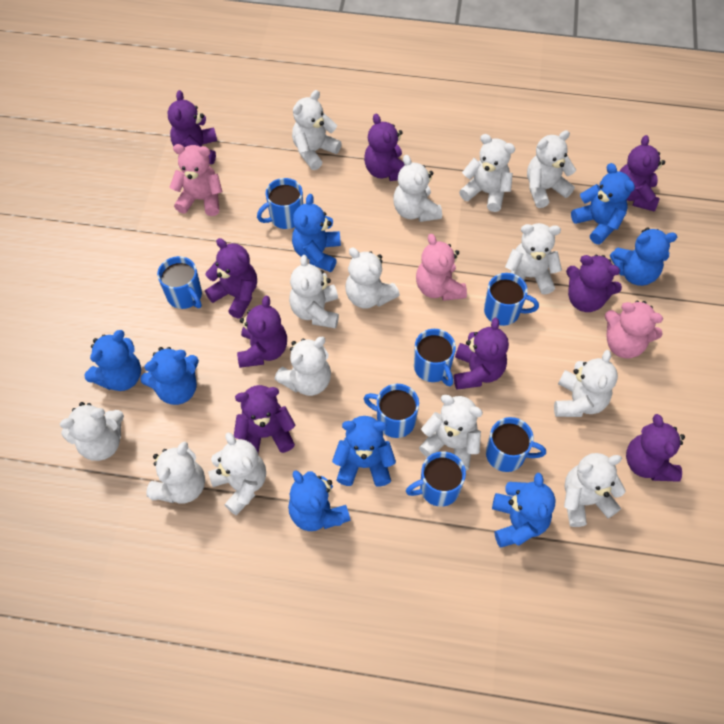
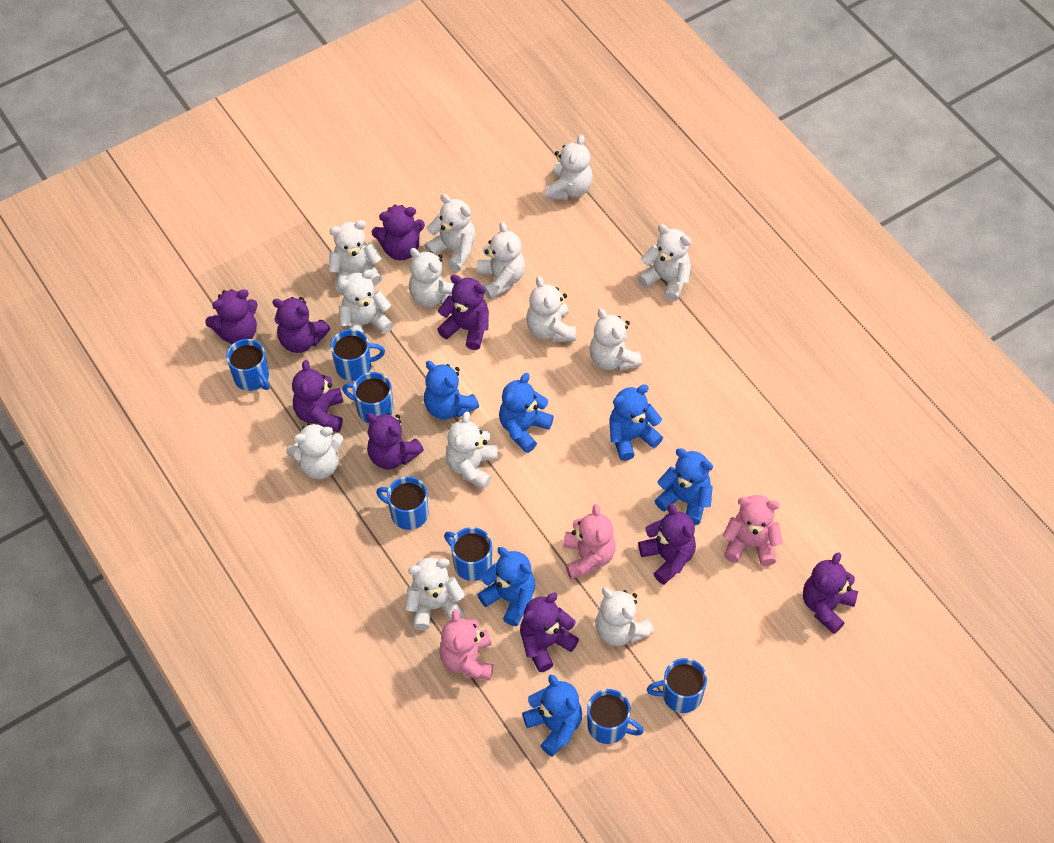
blue teddy bear: [84,330,141,391] [140,347,199,405] [288,470,351,531] [292,194,341,272] [332,416,396,487] [492,473,555,548] [571,163,635,245] [610,227,677,286] = 8 -> [424,361,479,420] [477,547,536,626] [499,373,554,453] [522,675,582,757] [609,384,663,461] [654,448,713,525] = 6
white teddy bear: [60,402,124,461] [146,442,205,503] [208,433,266,515] [275,337,331,396] [289,255,339,329] [292,90,342,170] [345,248,400,308] [393,155,442,222] [419,395,483,471] [459,134,515,212] [505,223,562,295] [527,130,576,208] [554,350,618,417] [564,453,626,527] = 14 -> [286,422,343,479] [329,220,382,293] [338,269,394,334] [405,558,465,630] [409,248,455,307] [424,194,476,271] [446,411,498,490] [477,222,525,299] [526,276,576,342] [545,134,593,200] [590,309,642,371] [596,587,654,646] [638,224,691,301] = 13

